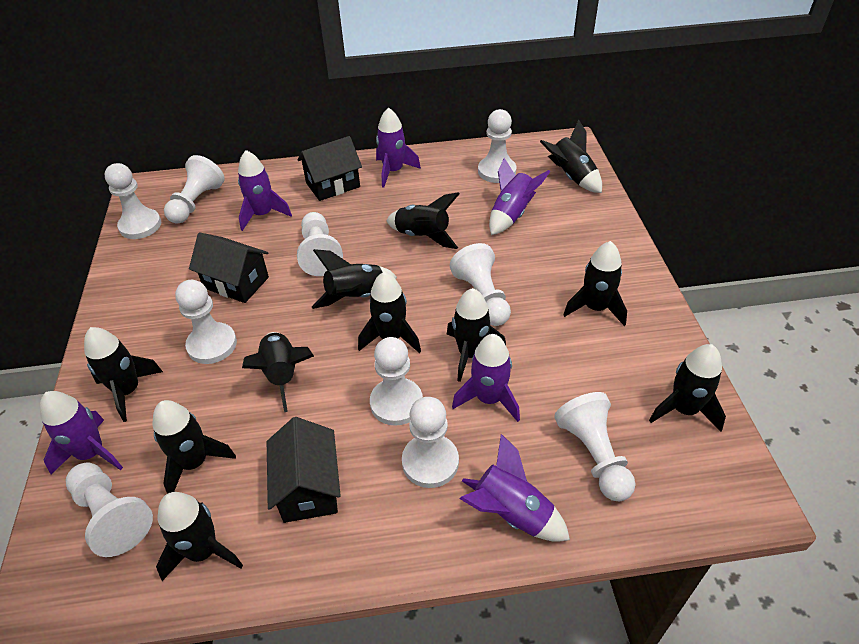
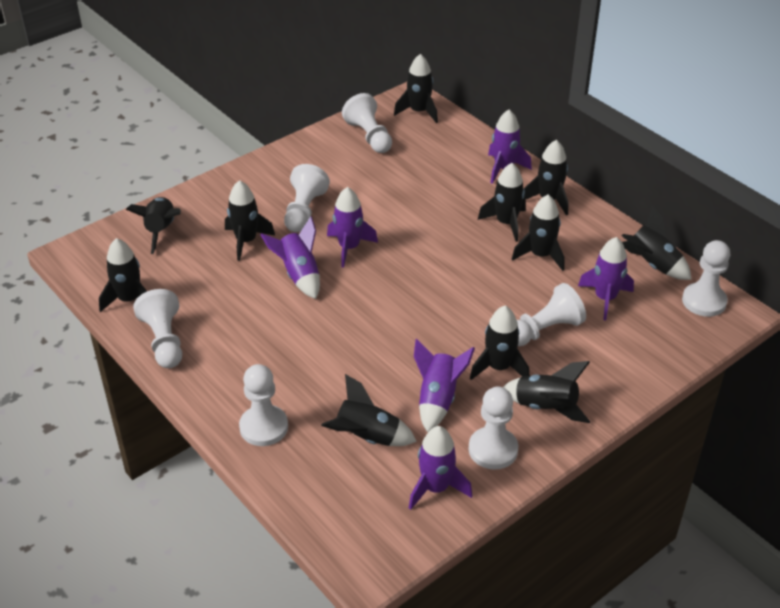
black house: [189,233,269,303] [267,417,341,523] [298,136,362,201] = 3 -> none = 0
white pawn: [66,462,153,557] [104,163,161,239] [164,155,225,224] [175,280,237,364] [297,212,343,276] [370,337,423,426] [402,397,459,488] [450,243,511,326] [478,109,516,183] [554,392,636,501] = 10 -> [133,289,182,368] [239,364,288,446] [284,164,330,232] [342,93,392,153] [468,387,518,470] [517,283,586,346] [682,240,730,317] = 7

